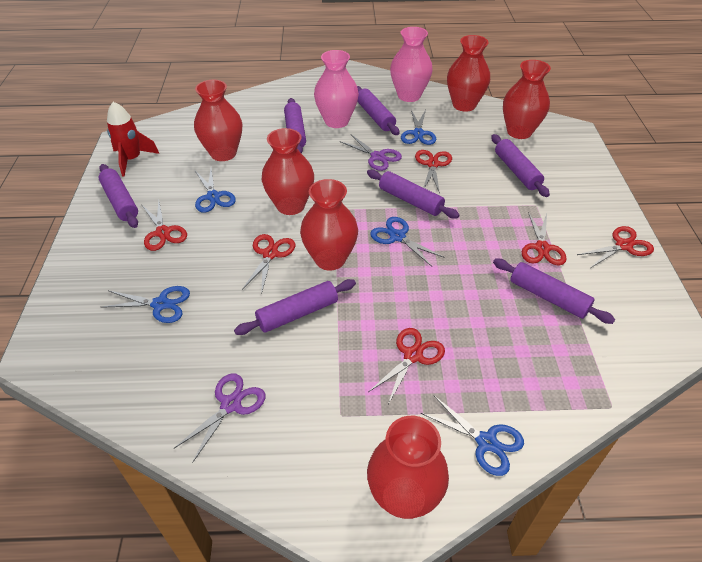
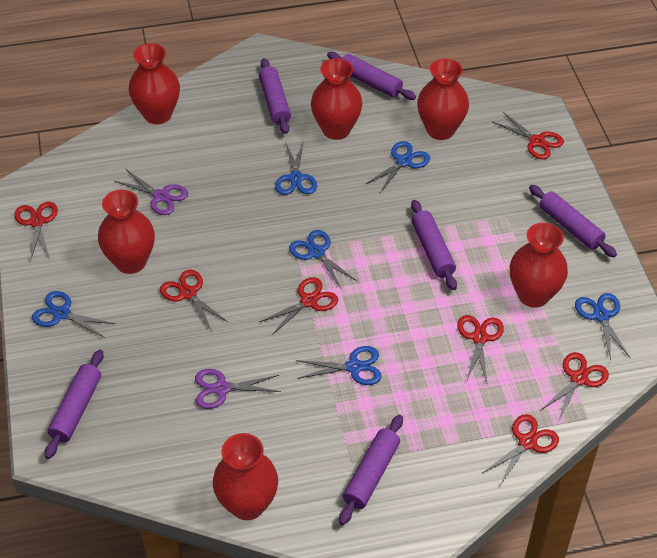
blue scissors: [101,286,190,323] [195,168,236,213] [370,217,445,266] [401,110,436,145] [421,396,524,476] = 5 -> [32,291,116,338] [275,141,317,195] [289,230,357,288] [296,346,382,385] [366,141,430,193] [575,293,630,360] = 6
pink vase: [314,50,359,128] [390,27,432,102] = 2 -> none = 0
purple rolling pin: [99,164,138,228] [234,279,356,335] [284,98,306,153] [357,86,399,135] [367,169,460,219] [491,134,550,197] [493,259,615,324] = 7 -> [44,350,104,459] [259,58,291,134] [327,52,416,100] [339,415,403,525] [411,200,457,290] [529,185,617,258] = 6
red rocket: [107,102,159,177] = 1 -> none = 0
red scissors: [141,200,187,251] [242,234,295,295] [368,328,445,404] [415,150,452,194] [522,212,567,266] [577,226,654,268] = 6 -> [14,202,58,261] [160,270,229,331] [260,277,338,335] [457,315,504,382] [481,414,559,487] [493,112,564,159] [540,352,609,422] = 7

